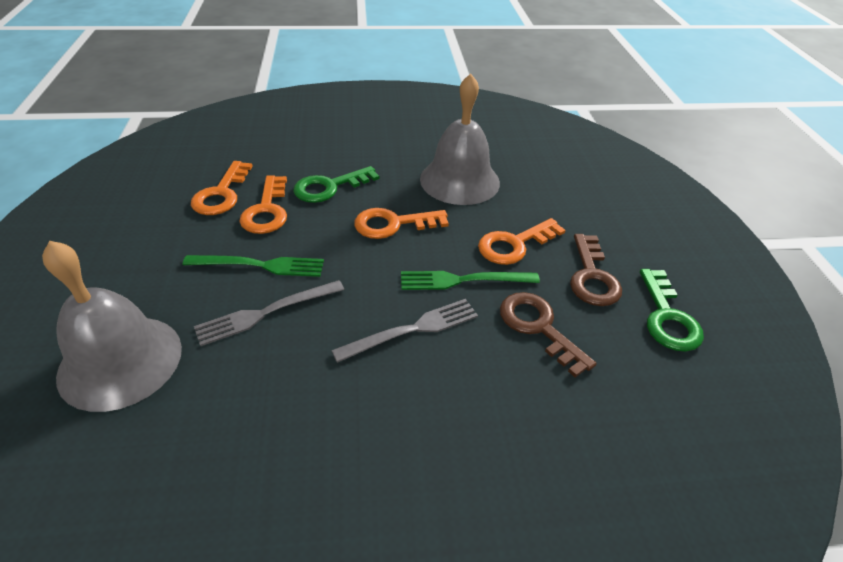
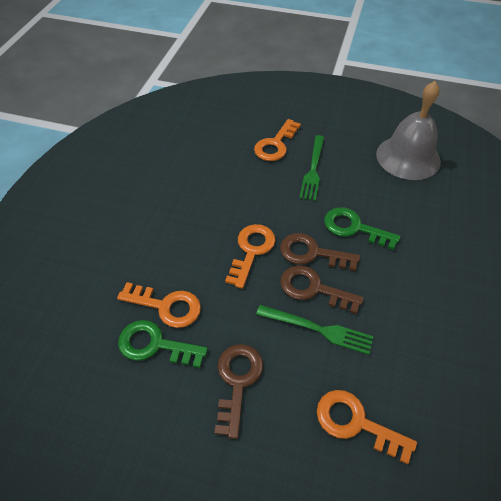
brown key: [500,292,597,378] [570,234,622,306] = 2 -> [215,344,263,439] [280,233,360,271] [280,265,364,314] = 3
grey bell: [42,241,182,412] [420,73,500,205] = 2 -> [376,81,441,180] = 1
grey fork: [194,280,344,346] [331,299,478,363] = 2 -> none = 0

